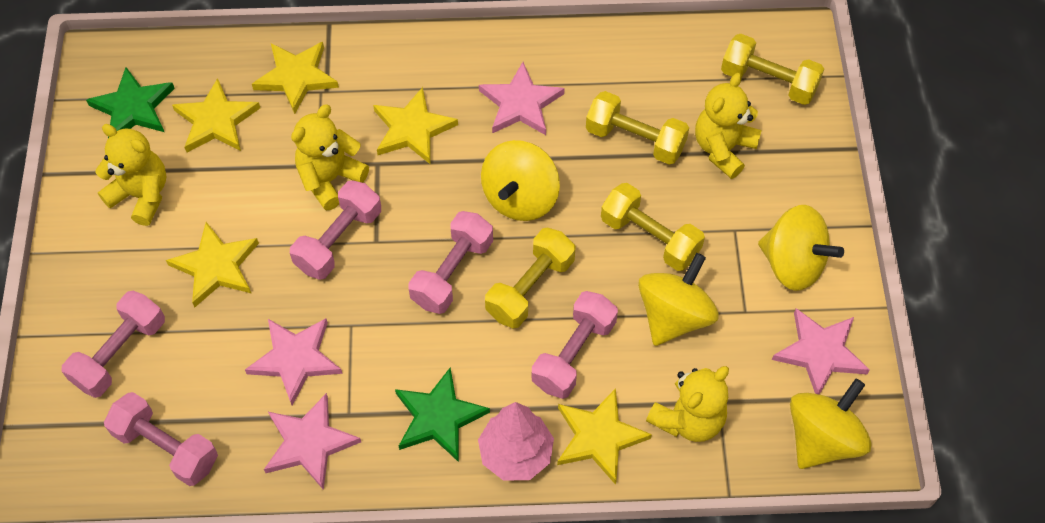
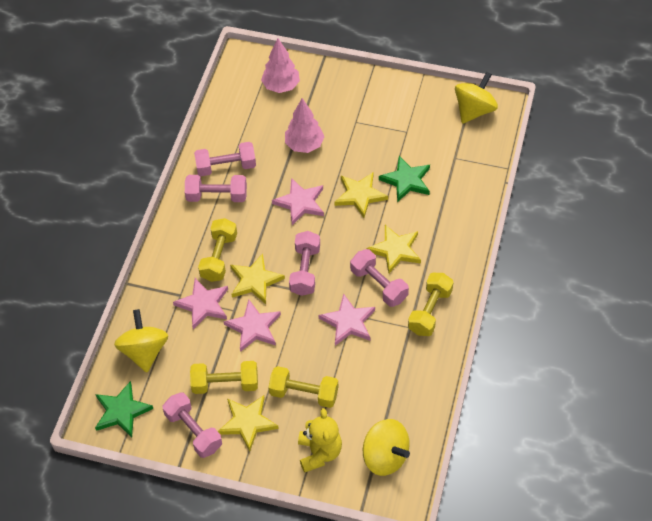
pink tree: [478,402,554,481] = 1 -> [261,38,300,93] [285,98,325,153] = 2
yellow spinning top: [481,140,560,221] [638,253,719,346] [758,205,844,291] [790,379,872,469] = 4 -> [114,309,168,372] [363,419,410,476] [455,72,498,124] = 3
yellow star: [166,222,259,307] [172,78,260,152] [252,42,339,114] [373,87,458,164] [557,388,652,485] = 5 -> [218,395,279,451] [230,253,285,304] [334,172,388,218] [367,225,421,273] = 4
yellow teddy bear: [95,124,167,226] [291,105,369,210] [646,366,729,442] [695,73,762,179] = 4 -> [298,408,342,473] = 1

